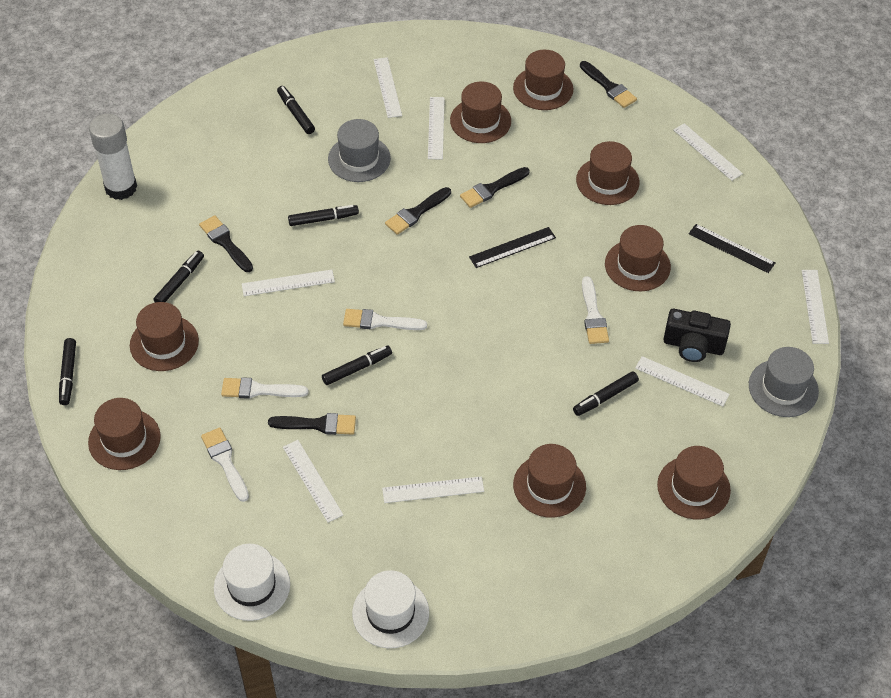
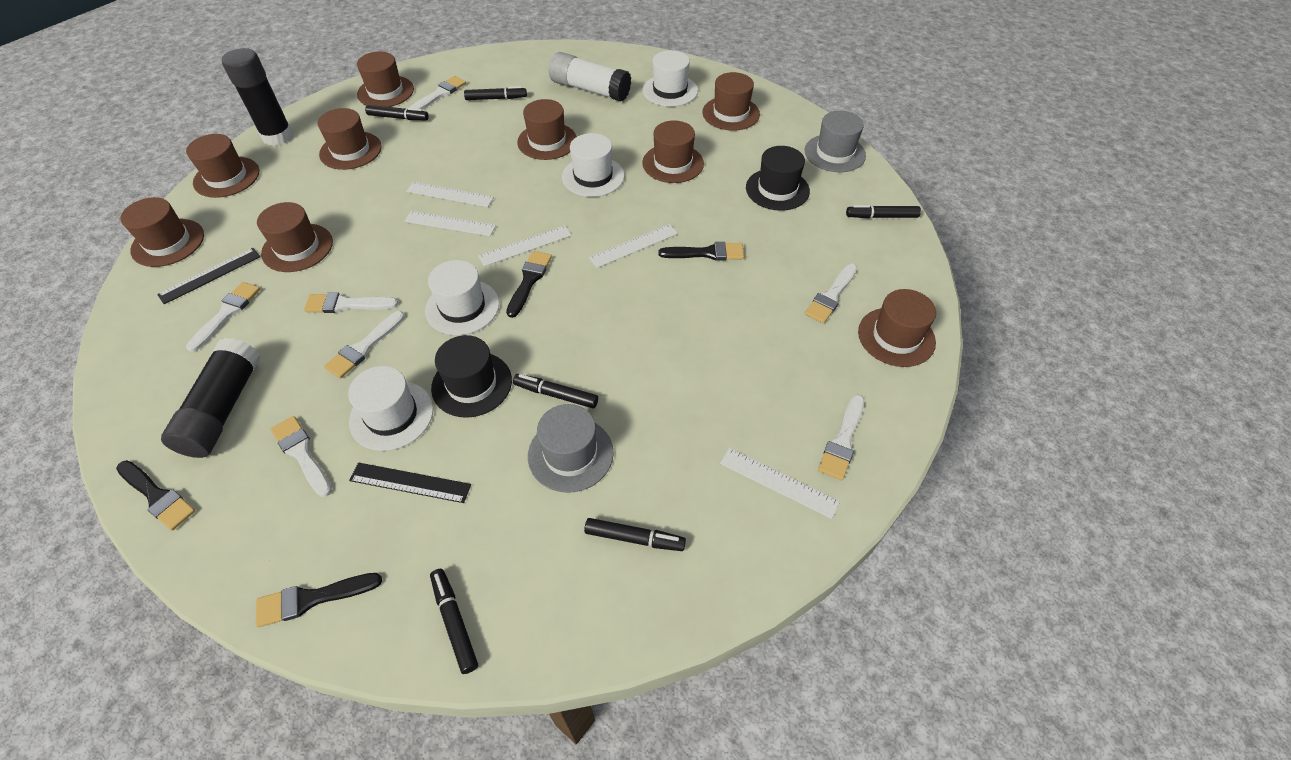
black brush: [199,215,253,272] [268,413,356,435] [385,187,451,235] [460,167,530,208] [580,61,637,108] = 5 -> [116,460,195,531] [256,573,382,627] [506,251,552,318] [659,242,744,261] = 4
black camera: [663,309,731,362] = 1 -> none = 0
black glue stick: none = 0 -> [161,338,260,458] [222,48,293,146] = 2
black hat: none = 0 -> [431,335,512,418] [746,146,810,211] = 2
brown hat: [88,398,161,470] [130,302,199,371] [450,82,511,143] [513,50,573,110] [513,444,586,518] [576,141,639,205] [605,225,671,291] [657,446,731,519] = 8 -> [120,197,204,267] [186,134,259,198] [257,202,333,272] [317,108,382,170] [357,51,414,107] [517,99,577,160] [642,120,704,183] [703,72,760,131] [858,289,936,367] = 9
white brush: [201,428,249,502] [221,377,308,399] [343,309,427,330] [582,276,609,344] = 4 -> [186,282,260,352] [271,416,332,497] [304,292,398,313] [324,311,405,378] [409,76,466,109] [805,264,857,323] [818,394,864,480] = 7
white hat: [214,544,290,621] [352,570,429,648] = 2 -> [348,366,433,451] [425,260,499,335] [562,133,624,197] [642,50,698,107] = 4
white ruler: [242,270,335,296] [283,440,343,522] [374,57,402,118] [382,476,484,503] [428,97,445,160] [635,356,730,406] [674,123,743,181] [802,270,829,344] = 8 -> [404,211,496,236] [406,182,494,207] [478,225,572,266] [589,224,678,268] [720,448,840,519] = 5

